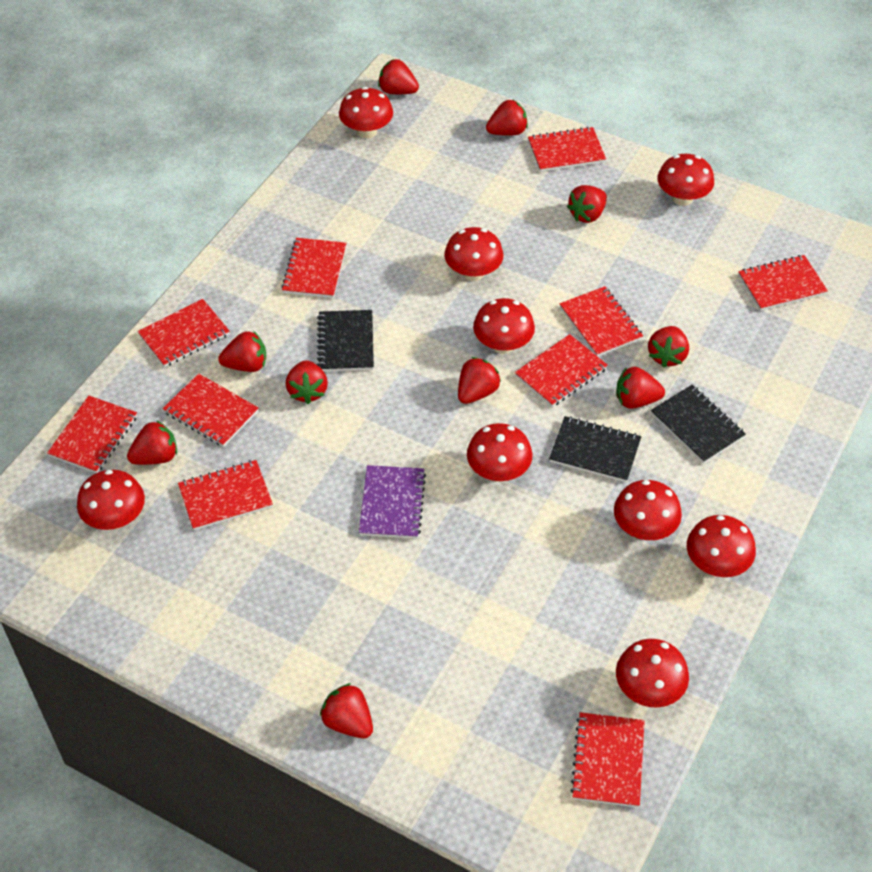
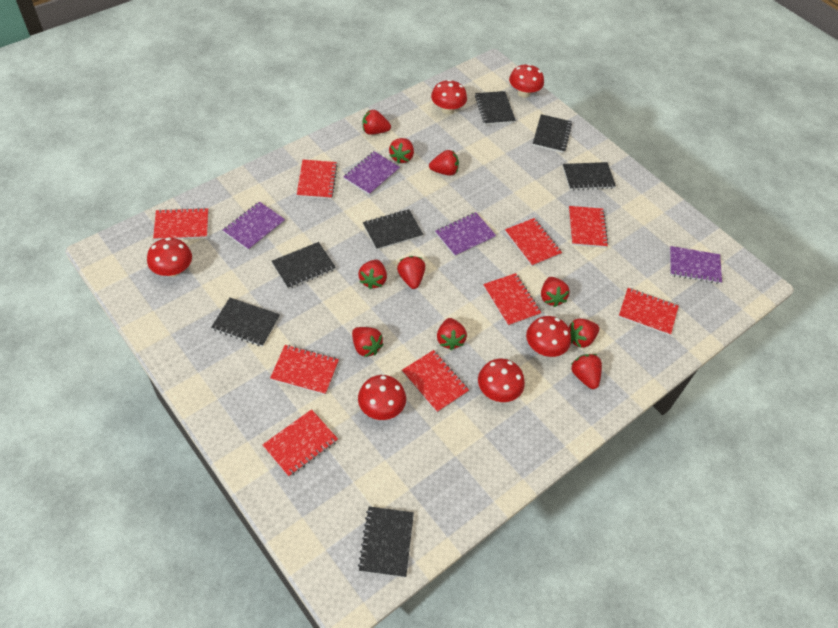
black notebook: [317,310,374,372] [549,416,641,482] [651,385,746,464] = 3 -> [211,298,280,347] [272,242,336,289] [358,506,414,577] [363,209,423,250] [475,91,516,125] [533,114,572,153] [562,162,616,191] = 7
purple notebook: [359,465,426,539] = 1 -> [223,202,285,250] [343,151,400,195] [435,212,496,257] [670,246,722,284] = 4
red mushroom: [77,470,145,530] [339,87,393,138] [444,227,504,281] [467,423,533,482] [473,298,535,354] [614,480,682,540] [616,639,689,707] [658,154,714,206] [687,515,756,577] = 9 -> [147,237,192,277] [358,375,406,420] [431,79,467,114] [478,359,525,402] [509,64,544,98] [526,316,571,357] = 6
red notebook: [47,396,137,473] [137,299,230,367] [163,373,259,447] [178,460,273,531] [281,238,346,298] [515,334,608,407] [528,127,606,172] [560,286,643,356] [570,712,645,807] [738,255,828,311] = 10 -> [153,208,208,240] [262,409,338,477] [270,345,339,395] [297,160,337,199] [402,350,469,413] [483,273,542,326] [505,218,562,266] [569,206,608,248] [619,288,679,336] = 9

